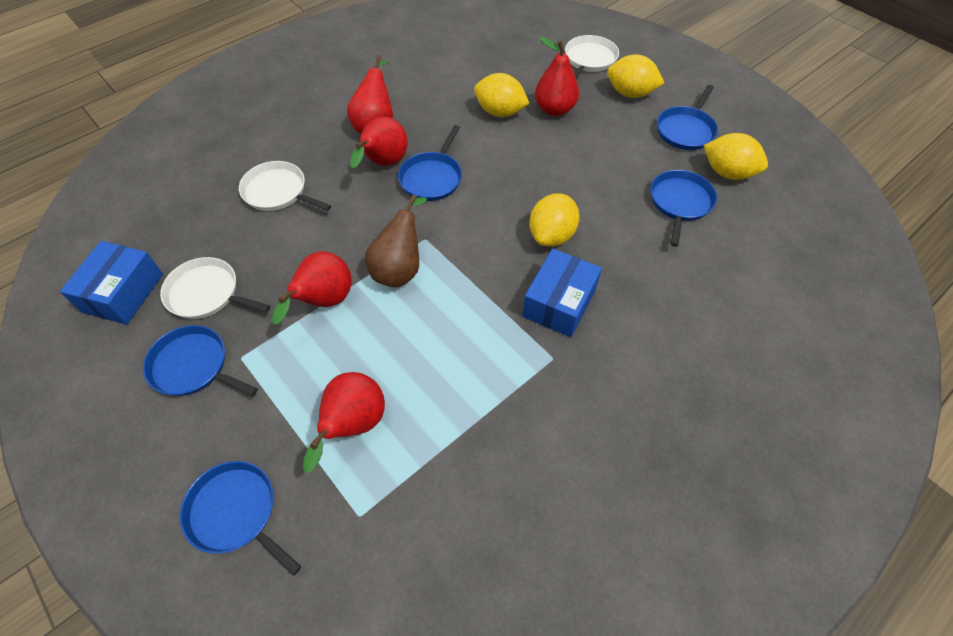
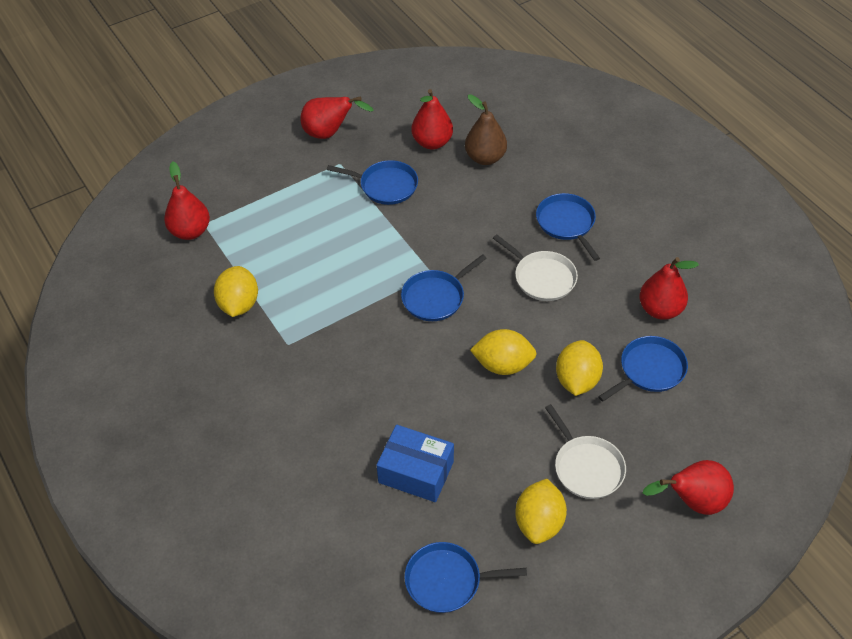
blue box: [60,241,163,325] [522,248,602,337] = 2 -> [377,425,454,502] = 1
white pan: [160,257,270,319] [239,161,331,211] [565,35,619,79] = 3 -> [493,234,578,301] [545,404,626,499] = 2

